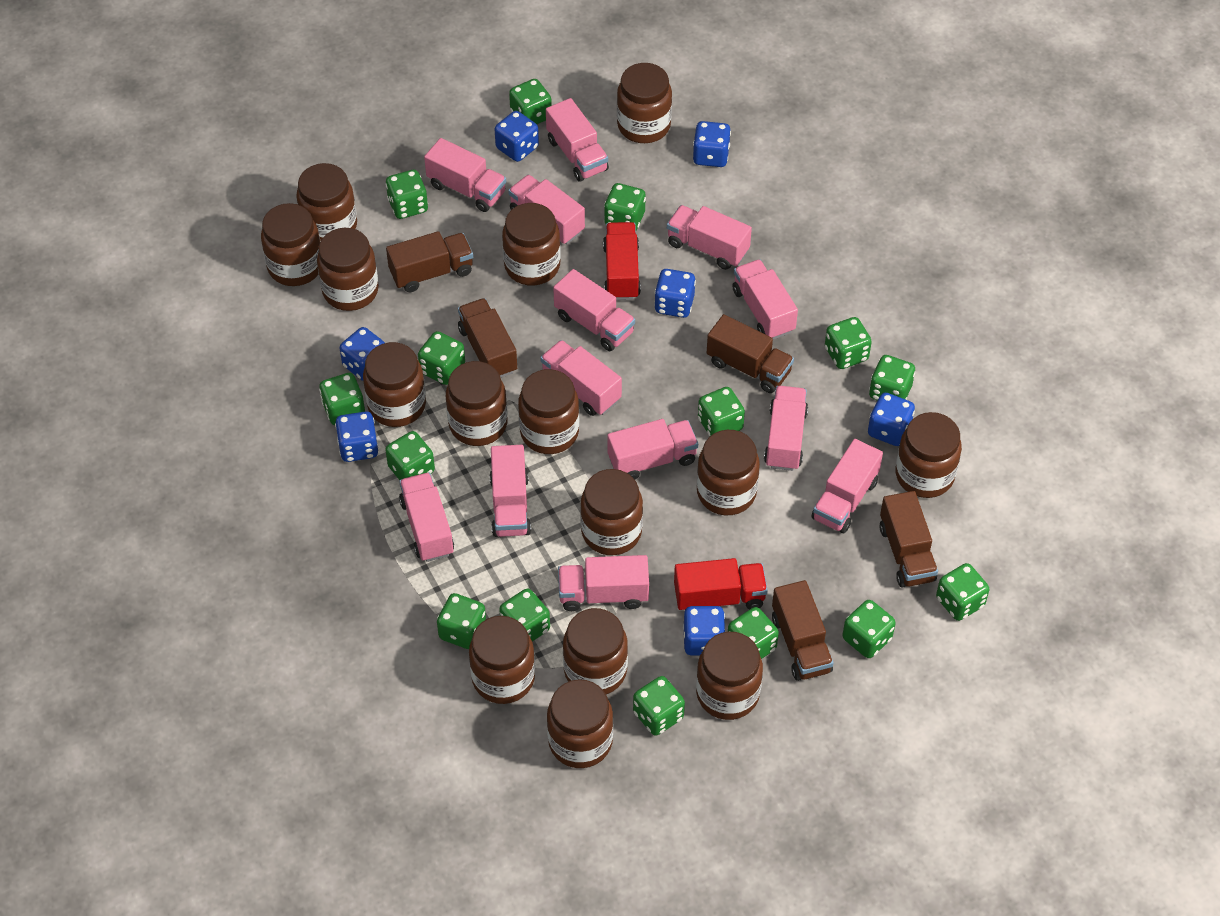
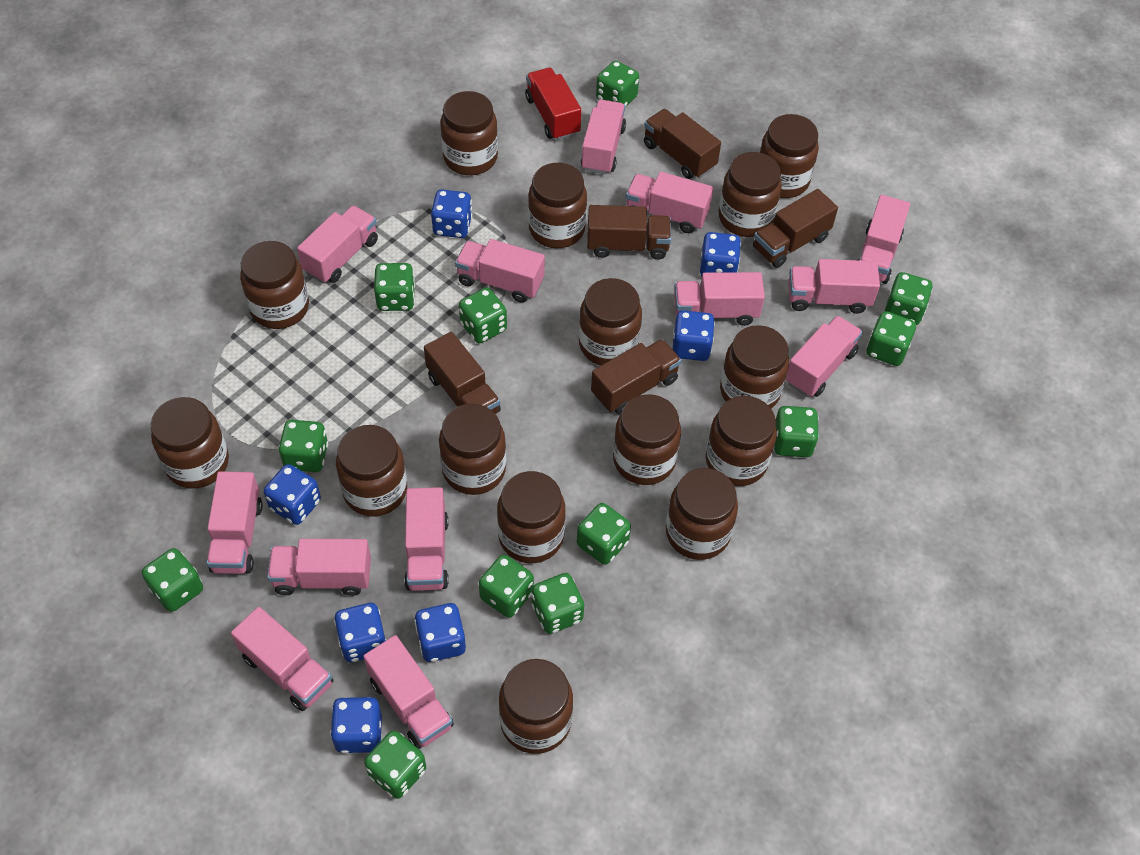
green dice: [319,373,365,425] [385,431,435,480] [386,170,428,219] [418,331,465,385] [437,593,486,649] [499,589,550,642] [509,79,552,124] [604,183,646,230] [633,676,685,736] [698,387,745,436] [728,607,779,659] [825,317,872,369] [843,600,896,658] [869,355,915,401] [936,563,989,621] = 15 -> [142,548,203,612] [278,420,328,472] [364,730,426,799] [374,263,415,311] [459,288,507,343] [479,555,534,618] [532,573,584,634] [577,503,631,565] [596,61,639,107] [774,406,819,457] [866,311,916,366] [885,272,933,325] = 12
red truck: [603,222,641,300] [674,558,768,610] = 2 -> [525,68,581,140] = 1

